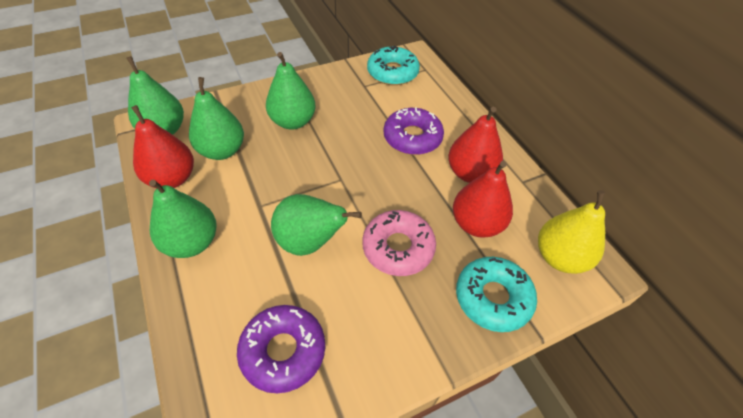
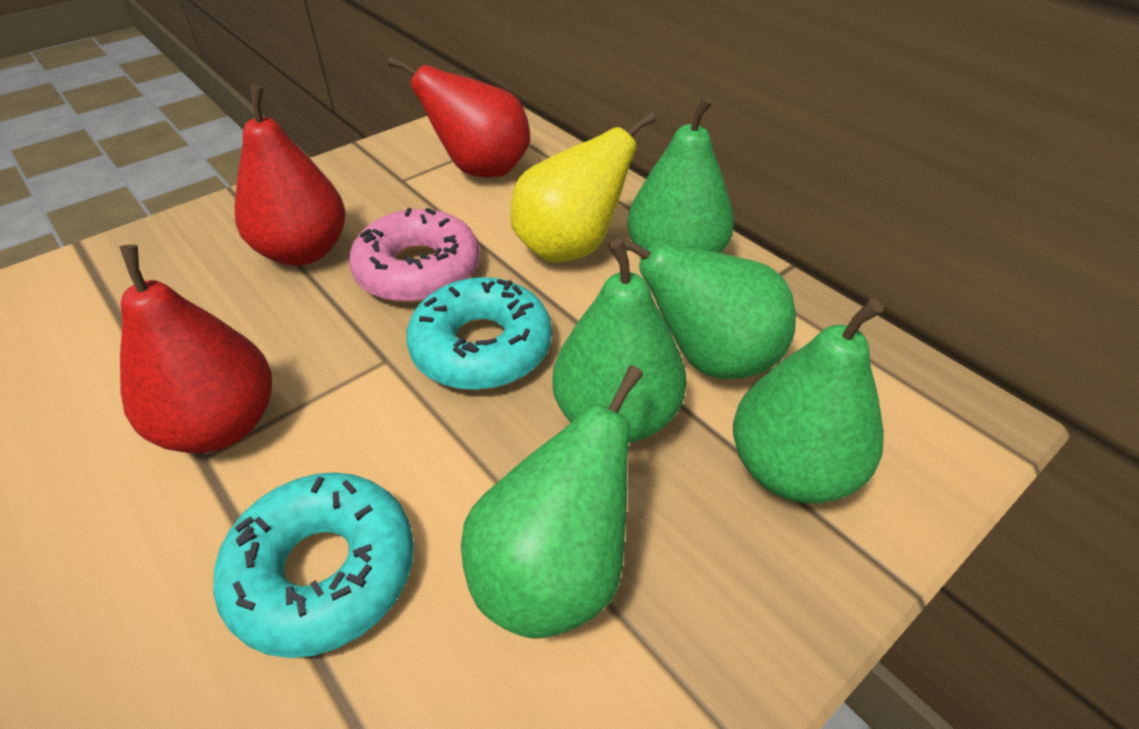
purple donut: [237,305,325,393] [384,107,444,155] = 2 -> none = 0

